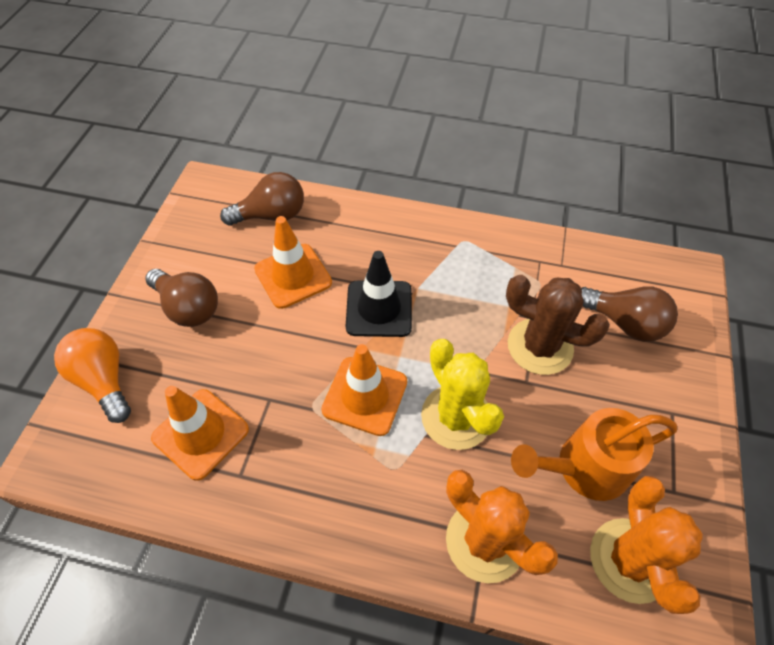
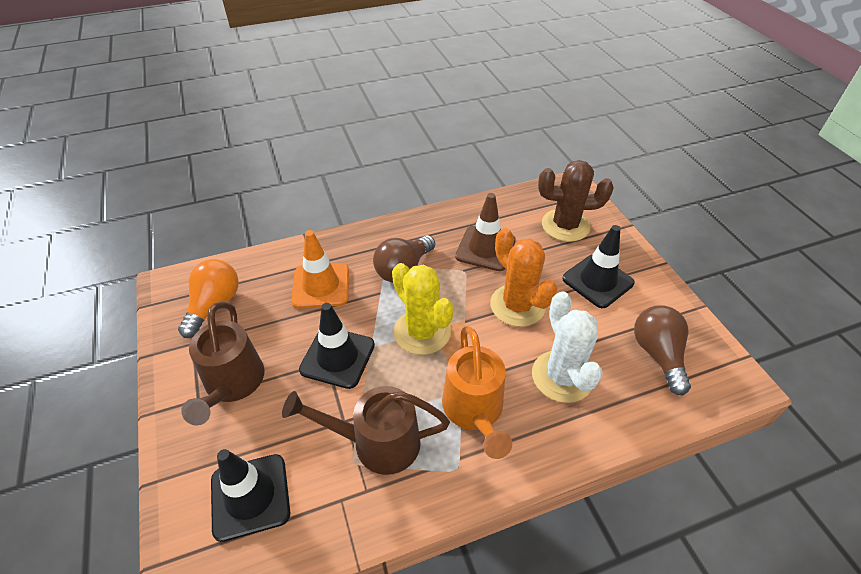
black traffic cone: [346,251,412,337] = 1 -> [211,449,290,542] [299,303,375,389] [562,225,635,308] = 3
brown light bulb: [145,269,218,327] [220,172,304,226] [581,286,678,342] = 3 -> [373,235,435,283] [634,305,691,396] = 2
brown traffic cone: none = 0 -> [455,193,516,271] = 1
brown watering can: none = 0 -> [181,302,264,425] [282,386,450,475] = 2
orange cactus: [446,470,558,583] [590,476,703,614] = 2 -> [490,228,557,327] = 1
orange traffic cone: [151,386,249,481] [254,216,332,309] [321,344,407,436] = 3 -> [291,230,349,308] = 1
white cactus: none = 0 -> [532,292,603,403] = 1

